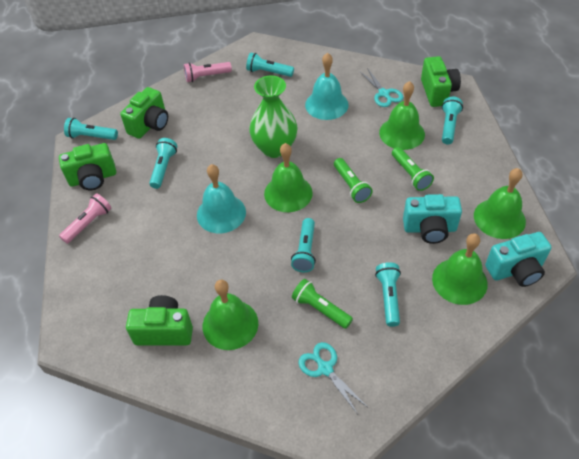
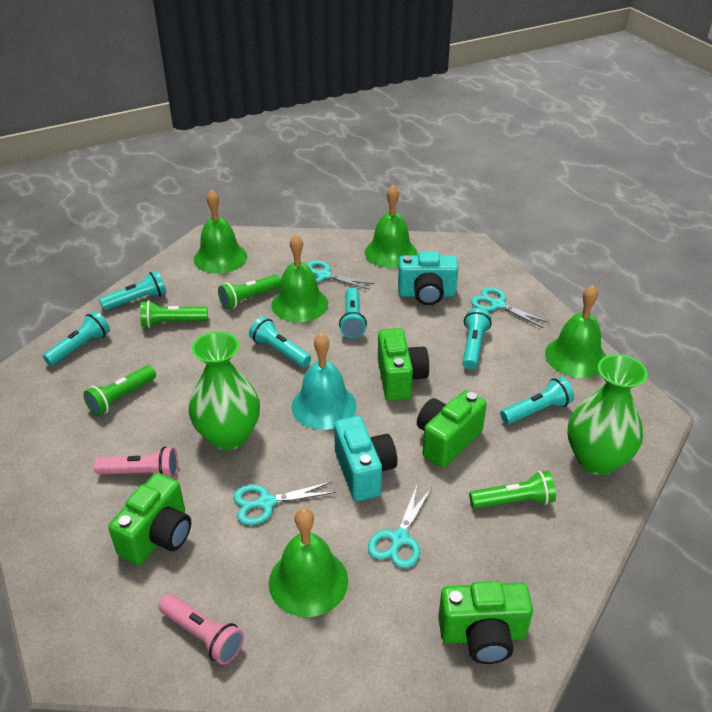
green flashlight: [292,279,353,329] [334,158,373,203] [392,147,434,191] = 3 -> [83,365,156,416] [140,300,208,328] [218,275,281,309] [469,471,556,509] = 4
green vase: [249,76,297,158] = 1 -> [189,331,260,450] [568,354,648,475] = 2
turquoise bell: [197,164,246,233] [305,53,349,120] = 2 -> [291,333,356,430] = 1
turquoise scissors: [298,342,367,413] [360,68,403,107] = 2 -> [233,481,336,525] [306,260,374,290] [368,486,432,568] [471,287,549,328] = 4

